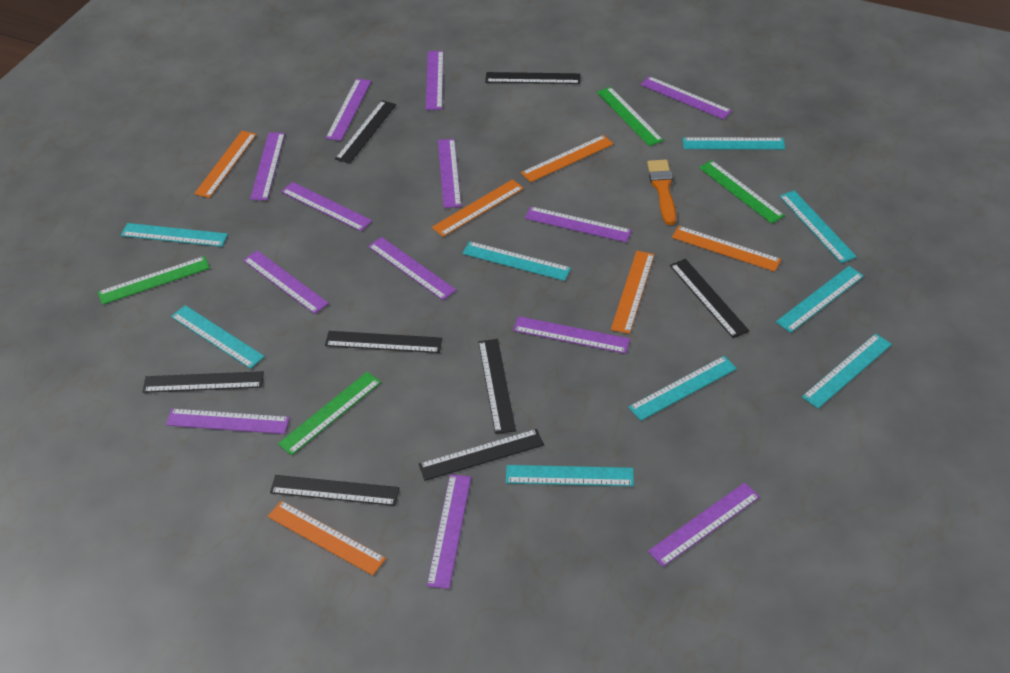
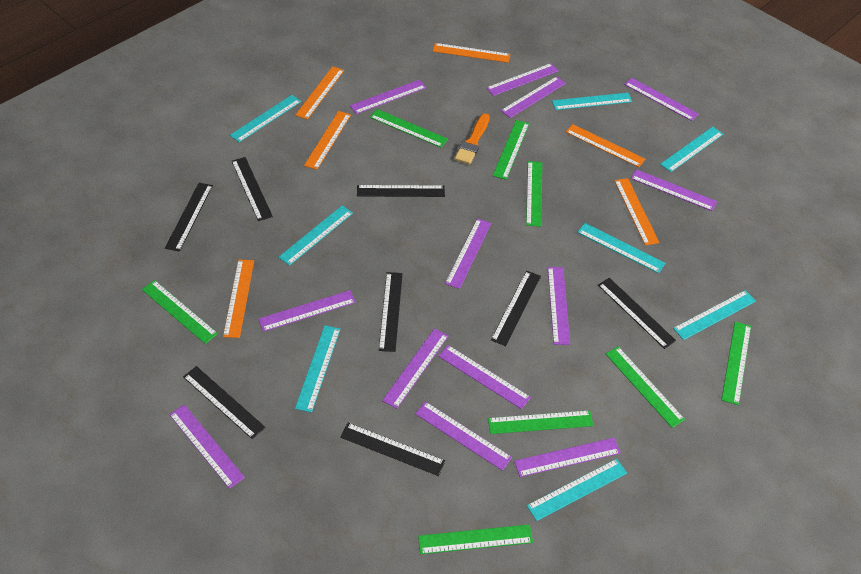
green ruler: [98,256,210,305] [278,372,381,455] [597,87,663,146] [699,160,785,224] = 4 -> [142,280,218,344] [370,109,448,148] [418,524,533,554] [488,410,594,434] [493,120,529,180] [526,161,542,227] [606,346,685,428] [721,321,751,405] = 8
turquoise ruler: [121,223,228,247] [171,305,265,369] [462,241,571,281] [506,465,634,486] [629,356,737,421] [683,137,785,150] [776,266,864,333] [779,190,857,263] [802,333,892,408] = 9 -> [230,95,301,142] [278,206,353,266] [295,325,340,413] [527,459,627,521] [552,93,632,110] [577,223,665,273] [660,127,723,172] [673,290,756,340] = 8

